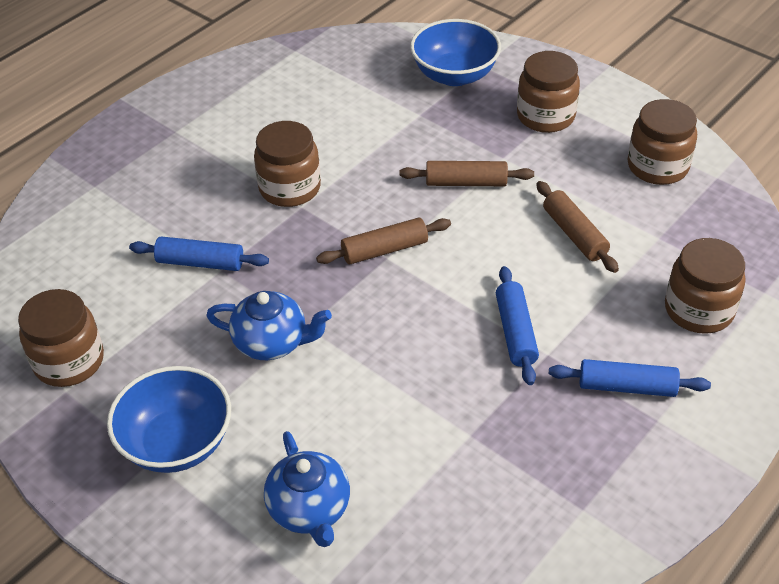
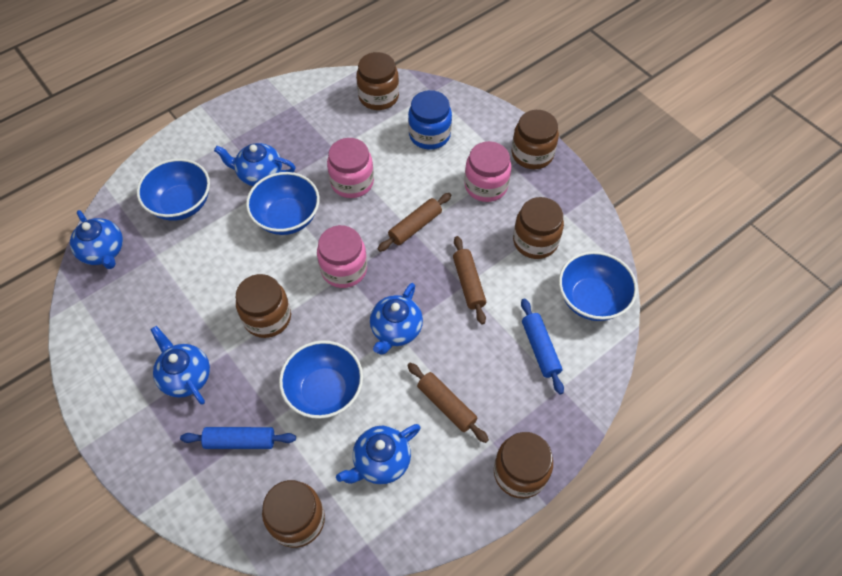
blue bowl: [107,366,231,473] [410,19,501,86] = 2 -> [137,159,210,221] [246,172,320,235] [279,340,363,419] [559,251,637,321] = 4
blue jar: none = 0 -> [408,90,452,150] = 1
blue rolling pin: [129,236,269,271] [496,266,539,385] [549,359,711,397] = 3 -> [180,427,296,449] [521,298,564,394] = 2
blue teapot: [206,291,332,360] [264,431,350,547] = 2 -> [70,210,123,269] [150,326,210,405] [214,143,296,186] [336,424,421,484] [370,283,423,355] = 5
brown jar: [18,289,104,387] [254,121,321,207] [517,51,580,133] [628,99,697,185] [665,238,745,334] = 5 -> [236,274,291,338] [262,480,325,548] [356,52,399,110] [494,432,553,499] [512,110,559,169] [513,197,564,259] = 6
pink jar: none = 0 -> [317,225,367,288] [327,138,374,198] [465,141,511,202] = 3

